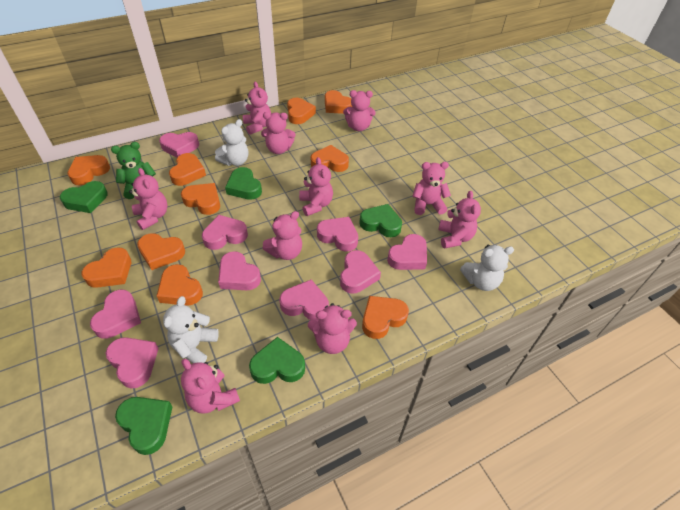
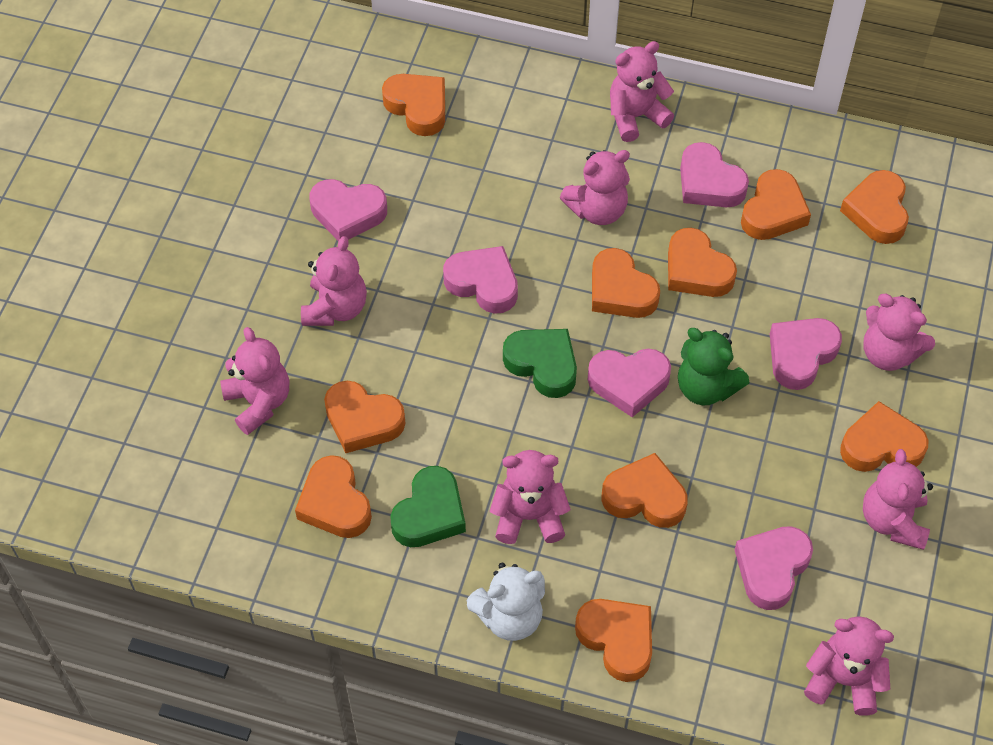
green heart: [60,181,108,213] [115,397,172,455] [225,167,262,200] [249,337,305,384] [359,204,402,237] = 5 -> [390,466,466,547] [503,329,577,398] = 2
pink heart: [90,289,141,339] [105,337,159,388] [159,132,199,158] [202,215,248,250] [218,251,261,290] [279,279,329,320] [317,217,358,252] [340,250,381,294] [387,234,427,270] = 9 -> [309,179,387,241] [443,246,518,314] [587,349,671,417] [680,142,749,207] [734,526,813,610] [770,318,842,390] = 6
pink teddy bear: [129,168,167,230] [181,359,240,414] [243,82,271,135] [261,112,296,154] [263,211,302,260] [299,157,333,216] [308,303,357,354] [343,90,376,131] [412,162,451,215] [438,191,481,249] = 10 -> [220,327,289,435] [301,236,367,326] [490,450,571,544] [560,150,630,225] [610,41,674,142] [804,616,894,716] [863,294,935,371] [863,449,933,550] = 8
white teddy bear: [163,296,219,363] [215,119,248,166] [460,245,514,291] = 3 -> [466,563,545,641] = 1

